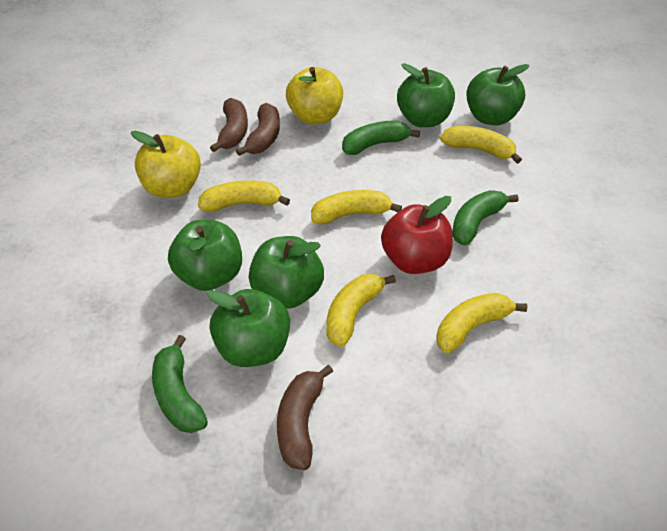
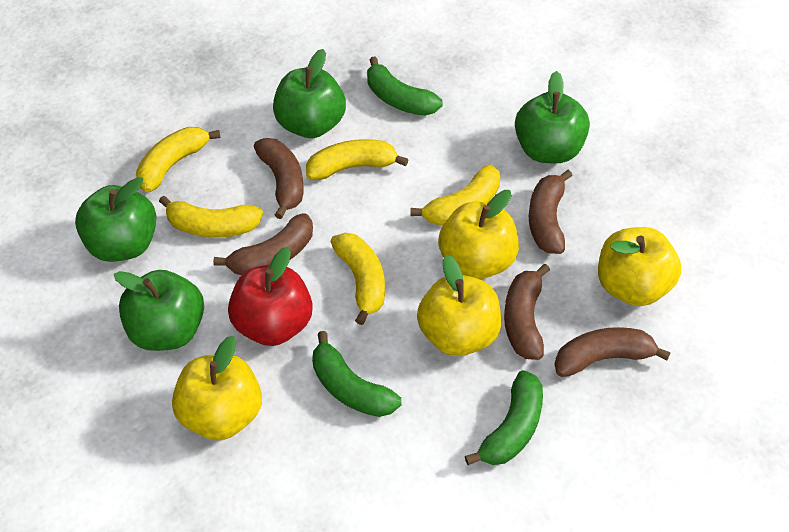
brown banana: [210,98,248,152] [236,103,280,156] [277,365,333,470] = 3 -> [213,213,313,275] [254,138,304,219] [504,264,550,360] [529,170,573,254] [554,327,671,377] = 5
green apple: [168,220,242,291] [207,289,290,367] [249,236,324,309] [397,63,455,127] [466,64,530,125] = 5 -> [75,177,157,262] [114,270,204,351] [273,49,346,138] [515,71,590,164] = 4
yellow apple: [131,131,201,198] [286,67,343,124] = 2 -> [172,336,262,440] [417,255,501,356] [438,190,519,279] [598,227,681,306] = 4

